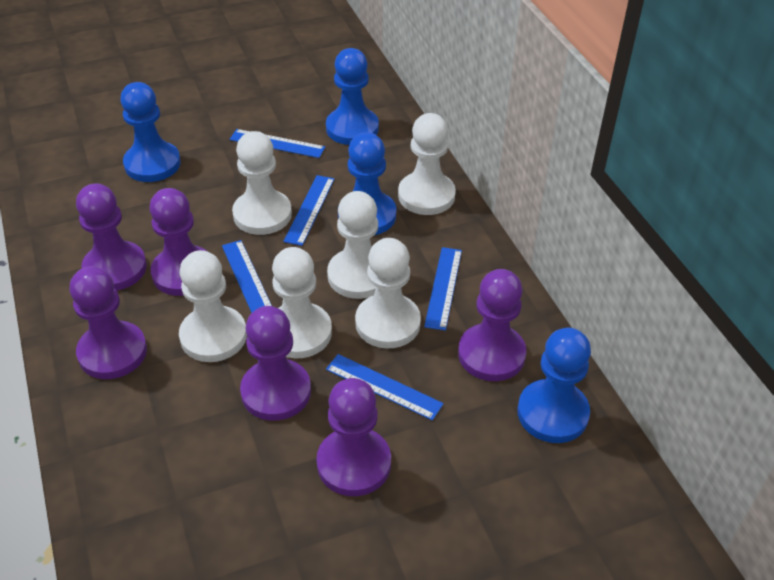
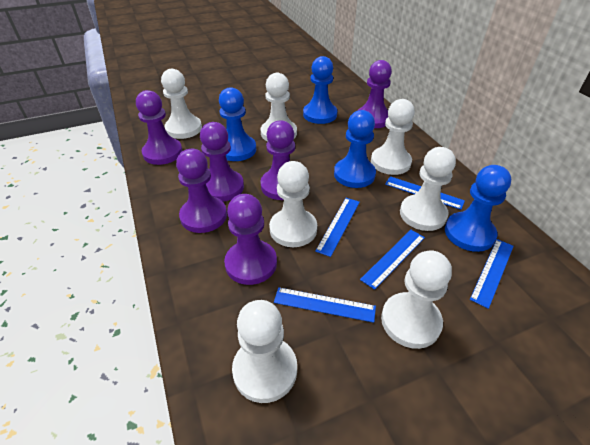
white pawn: [179,250,247,362] [232,131,292,235] [272,247,332,358] [327,191,378,299] [355,238,421,349] [398,113,456,215] = 6 -> [161,69,202,139] [232,300,297,403] [261,73,297,142] [269,161,317,247] [371,99,415,175] [381,250,452,349] [400,147,456,231] = 7

